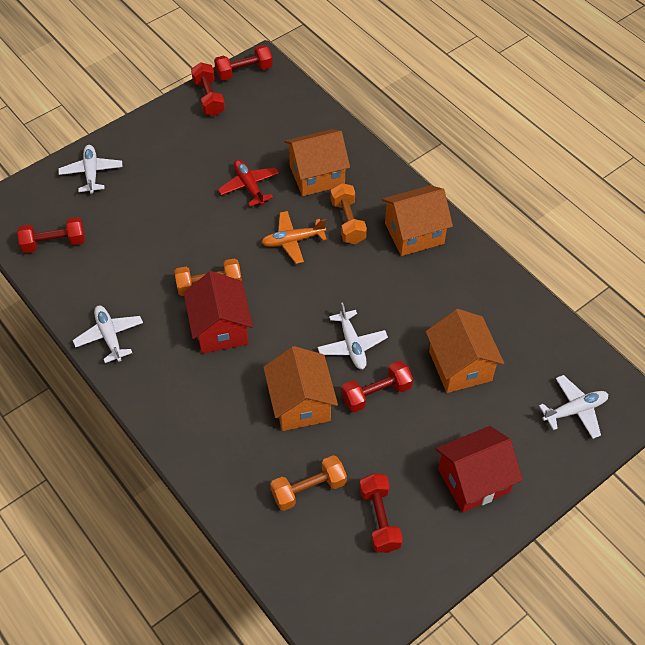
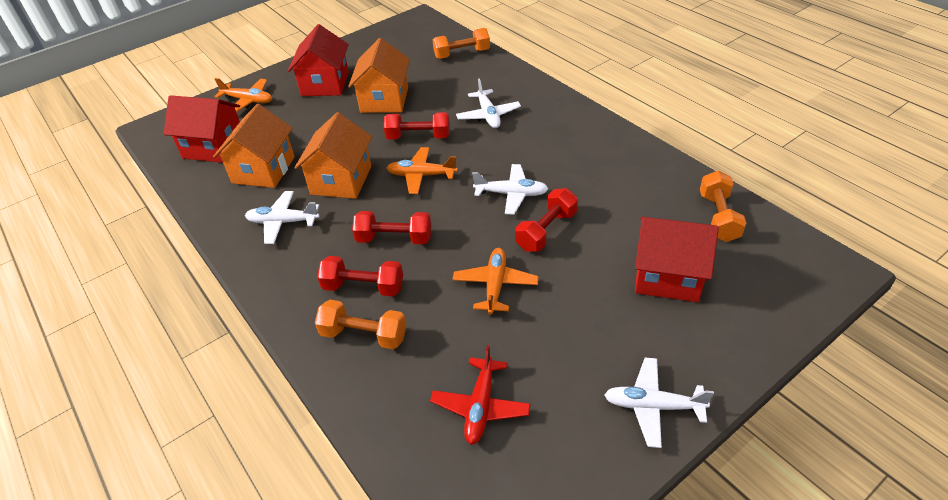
orange house: [263,346,338,431] [284,129,350,196] [382,185,453,256] [425,309,504,393] = 4 -> [213,104,295,188] [294,112,372,199] [348,38,410,113] = 3
orange plane: [261,211,327,264] = 1 -> [214,78,272,112] [386,147,458,194] [452,248,539,315] = 3
red dumbbell: [17,217,85,253] [191,62,225,116] [214,45,273,81] [341,361,413,412] [359,474,403,553] = 5 -> [317,256,403,296] [352,211,431,244] [384,112,450,139] [515,188,578,252] = 4
red house: [183,271,253,354] [436,426,523,513] = 2 -> [164,95,240,163] [288,24,349,96] [635,216,719,302] = 3

